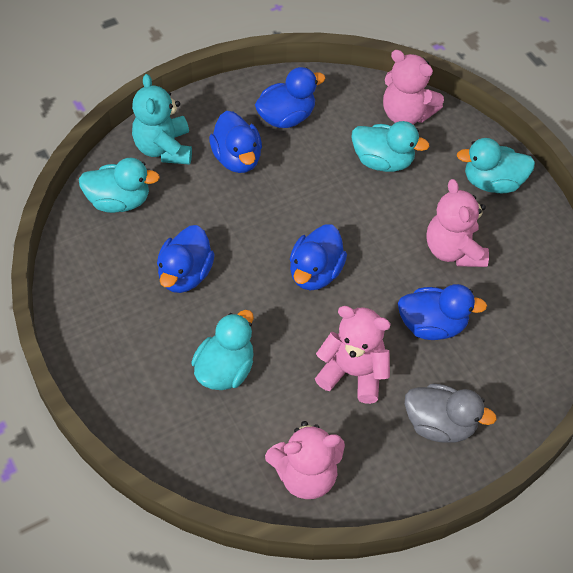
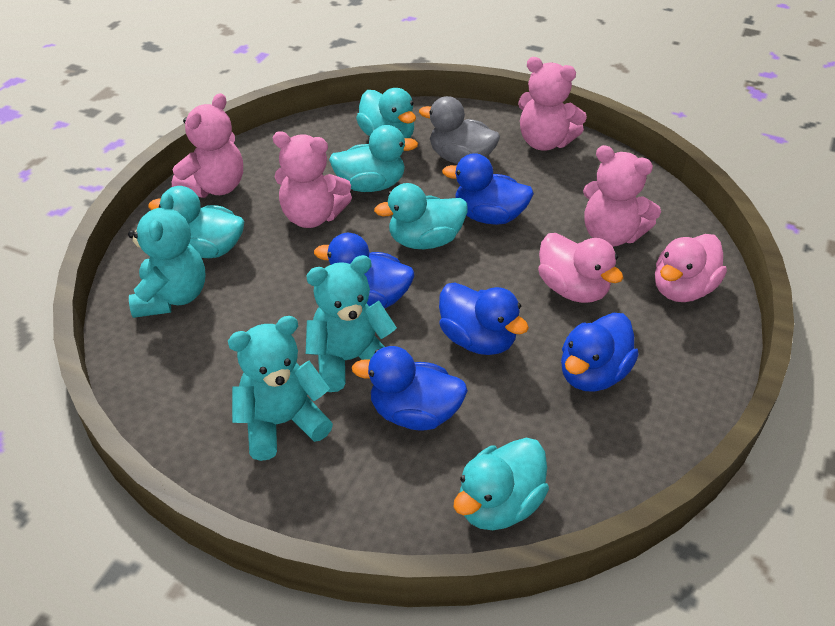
pink duck: none = 0 -> [538,233,623,303] [655,234,727,302] = 2
turquoise duck: [78,158,160,213] [191,310,254,390] [351,121,429,172] [457,138,535,193] = 4 -> [148,186,244,258] [329,125,418,192] [356,88,416,138] [374,183,468,249] [453,438,549,530] = 5
turquoise teddy bear: [132,74,192,165] = 1 -> [128,192,206,318] [228,316,333,461] [306,255,397,392] = 3

